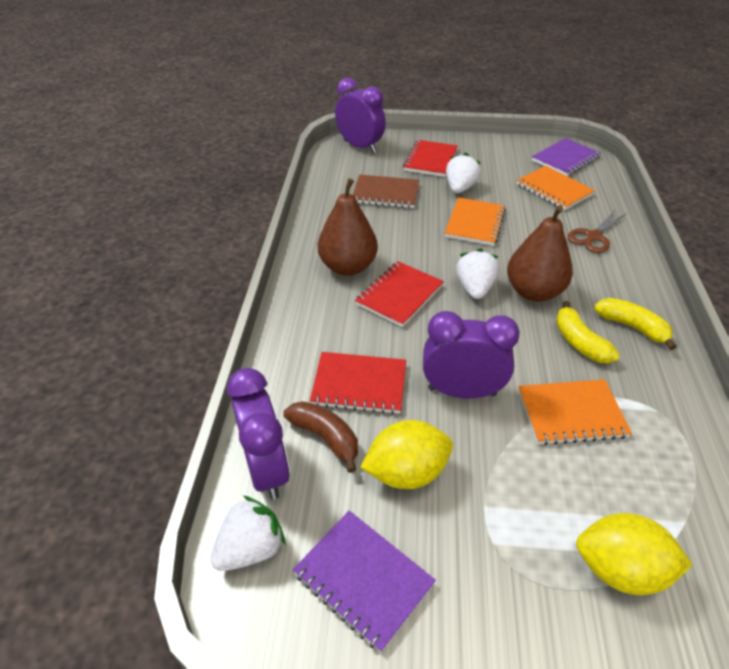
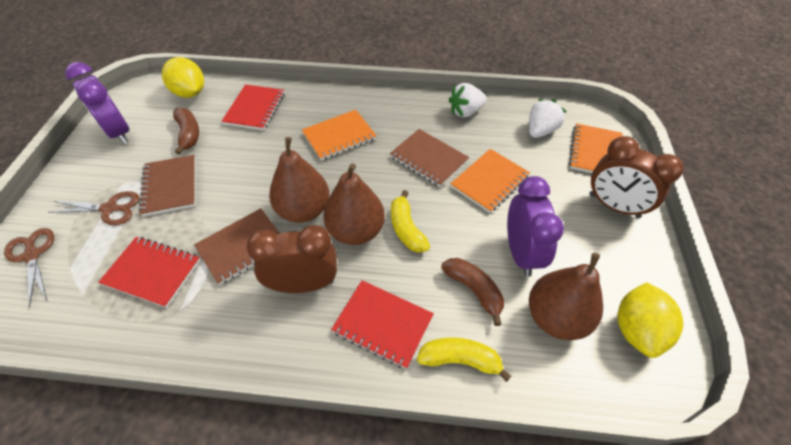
brown banana: [283,401,358,473] = 1 -> [173,108,199,155] [441,258,504,326] = 2
brown clock: none = 0 -> [246,225,337,293] [589,136,684,218] = 2
brown notebook: [353,174,419,208] = 1 -> [139,155,195,216] [194,208,279,285] [390,129,469,187] = 3
brown pear: [318,178,378,276] [507,205,573,301] = 2 -> [269,137,329,223] [323,163,385,245] [529,253,603,340] = 3
brown scissors: [568,210,627,253] = 1 -> [4,228,54,307] [48,191,139,225] = 2
purple clock: [227,368,290,500] [335,78,386,153] [423,311,520,399] = 3 -> [65,62,130,144] [507,176,564,277] = 2
purple notebook: [293,511,436,652] [532,138,601,176] = 2 -> none = 0
white strawberry: [210,496,285,571] [446,153,481,193] [456,249,499,299] = 3 -> [448,83,487,118] [529,99,567,138] = 2

